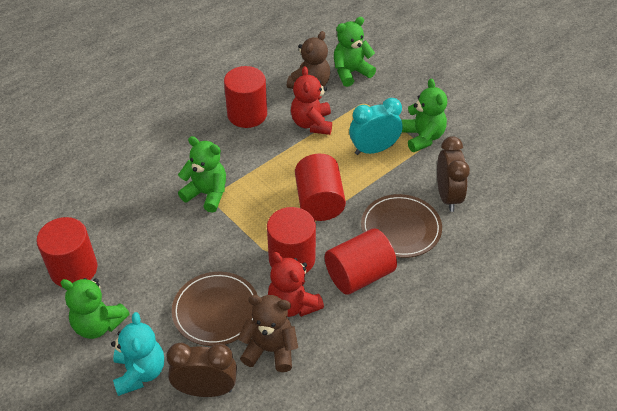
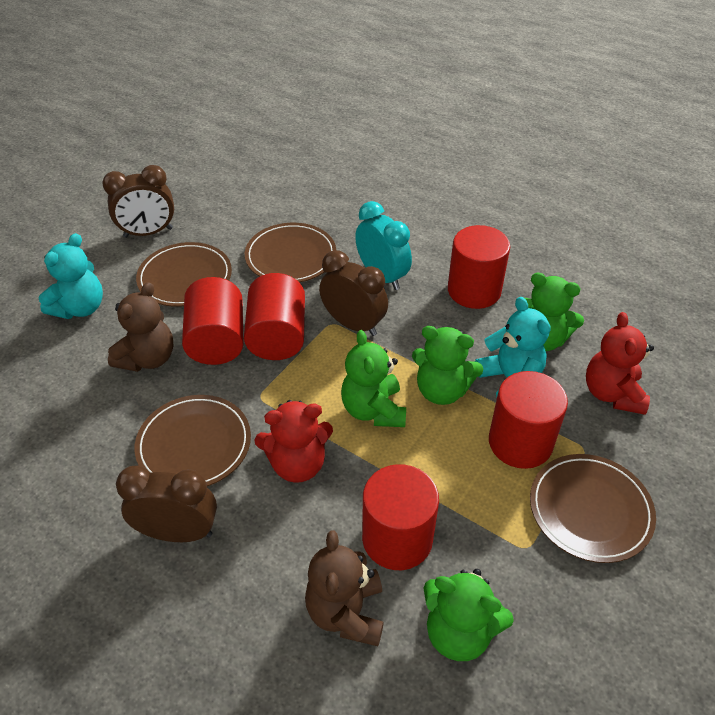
brown clock: [167,343,237,397] [437,136,470,212] = 2 -> [102,165,174,238] [116,465,217,542] [319,250,388,336] = 3
brown plate: [172,272,258,346] [361,194,442,258] = 2 -> [135,395,251,486] [136,242,232,307] [245,223,336,282] [530,454,656,563] = 4
turquoise teddy bear: [111,312,164,396] = 1 -> [39,233,103,319] [475,297,551,396] = 2

